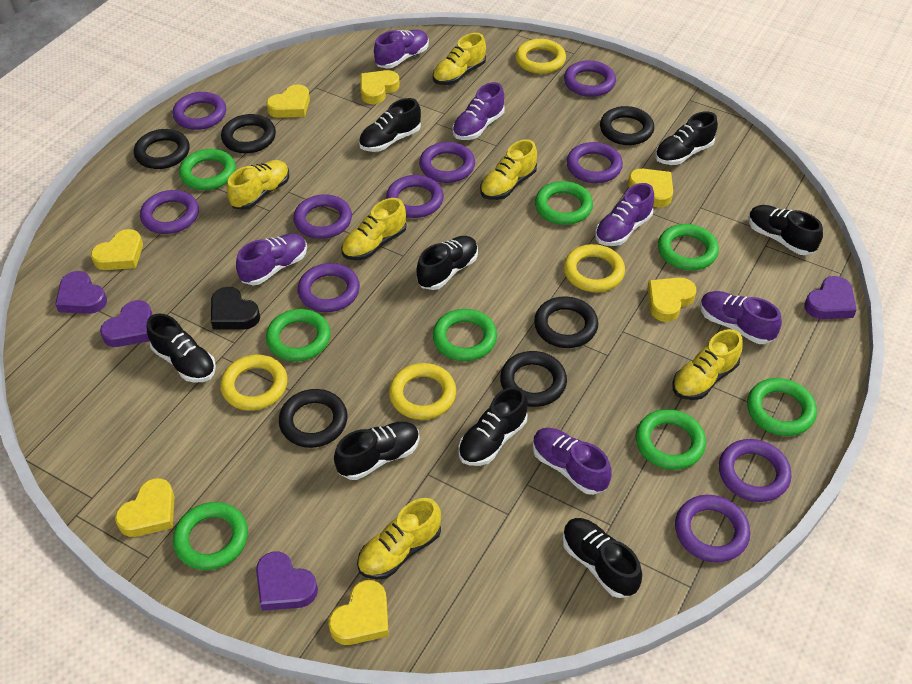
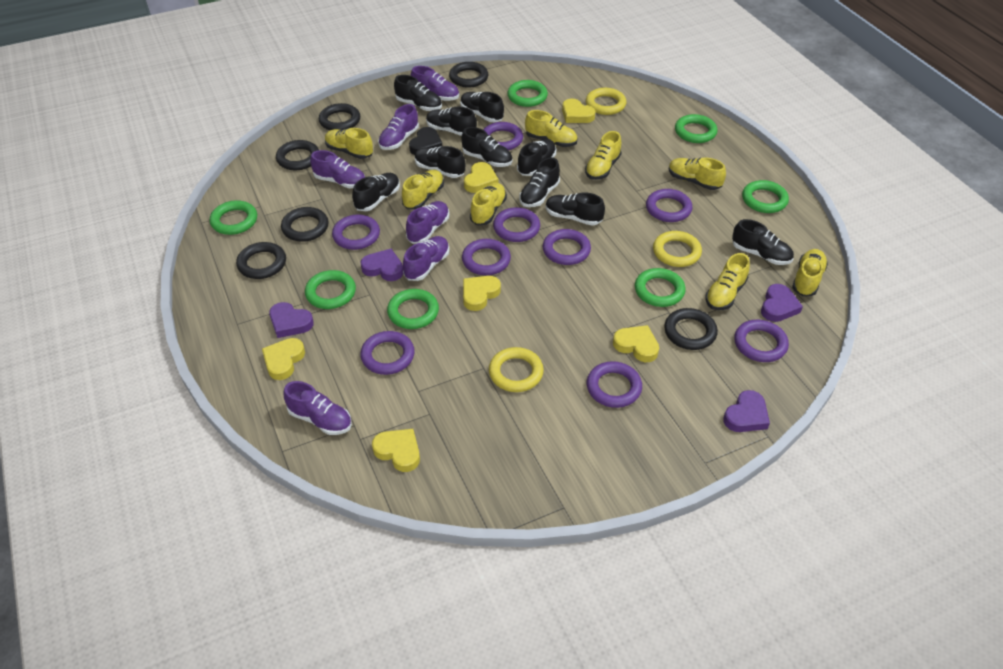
black shoe: [146,313,216,383] [334,422,420,480] [359,98,421,152] [416,236,478,290] [458,387,528,466] [562,518,642,598] [655,111,718,165] [748,205,823,255] = 8 -> [352,173,400,211] [394,75,442,111] [415,146,465,178] [426,106,477,136] [460,92,504,122] [461,127,513,167] [517,139,556,176] [519,157,560,207] [546,192,605,225] [732,219,794,265] = 10
green ring: [173,502,248,570] [179,149,236,190] [266,309,331,361] [433,309,497,361] [535,181,593,225] [635,409,706,470] [658,224,719,271] [747,378,817,436] = 8 -> [210,200,257,235] [305,270,356,309] [387,289,439,329] [507,80,548,107] [635,268,686,307] [675,114,717,143] [742,180,789,213] = 7
purple ring: [140,190,199,234] [173,92,226,130] [293,194,352,239] [297,263,360,312] [386,175,444,218] [419,142,475,183] [564,60,616,97] [566,142,623,183] [675,495,750,563] [719,439,792,502] = 10 -> [332,215,380,250] [360,331,415,375] [462,239,511,275] [483,122,523,150] [493,207,540,242] [542,229,591,265] [587,361,642,408] [646,189,693,222] [734,320,789,362] = 9
yellow heart: [91,229,143,270] [115,478,175,537] [266,84,310,118] [328,580,389,645] [361,70,400,104] [628,169,673,208] [647,278,696,322] = 7 -> [262,338,305,380] [372,429,420,472] [463,276,501,311] [464,162,498,193] [562,99,595,123] [613,325,659,362] = 6
yellow ring: [220,355,288,411] [389,363,456,420] [515,39,566,74] [564,244,625,292] = 4 -> [489,347,544,392] [586,88,626,115] [653,231,702,267] = 3
yellow shoe: [227,160,289,210] [341,198,407,260] [357,498,441,579] [433,33,486,85] [480,139,537,200] [672,329,743,400] = 6 -> [325,128,373,159] [402,170,444,209] [470,183,507,225] [525,110,577,147] [585,131,621,180] [669,158,726,190] [705,253,750,310] [792,249,828,296] = 8

